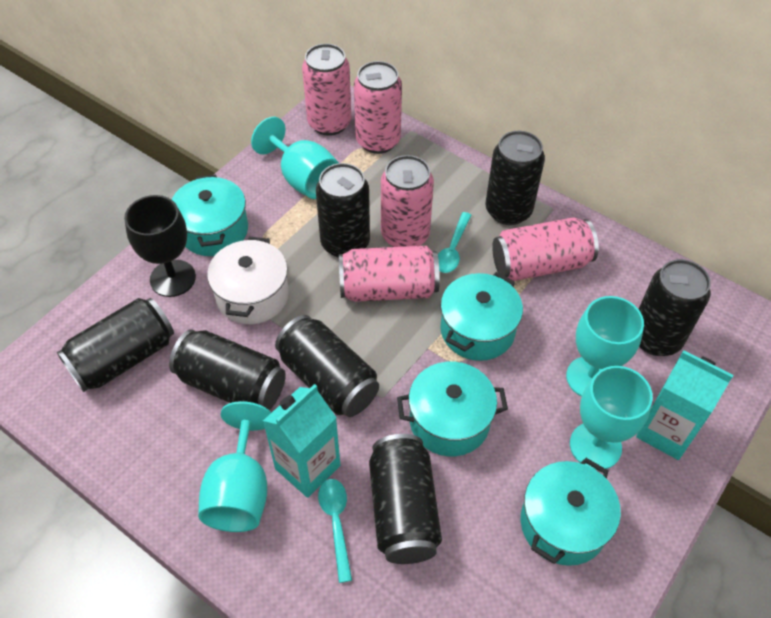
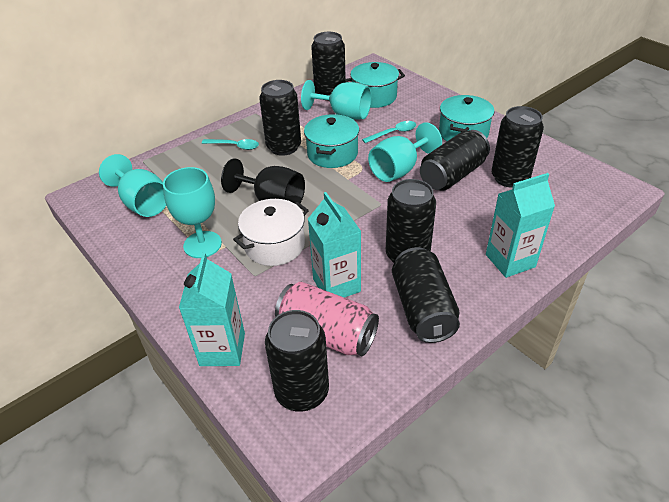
pink can: [302,44,351,136] [339,246,440,302] [354,61,402,154] [381,155,434,247] [492,217,599,281] = 5 -> [275,282,379,356] = 1
turquoise carton: [263,384,340,498] [636,350,733,460] = 2 -> [179,253,245,366] [308,192,361,298] [486,173,555,278] = 3
turquoise pot: [172,175,248,256] [397,362,508,456] [440,272,523,361] [521,458,621,566] = 4 -> [304,114,359,168] [344,62,405,108] [439,95,494,141] = 3

